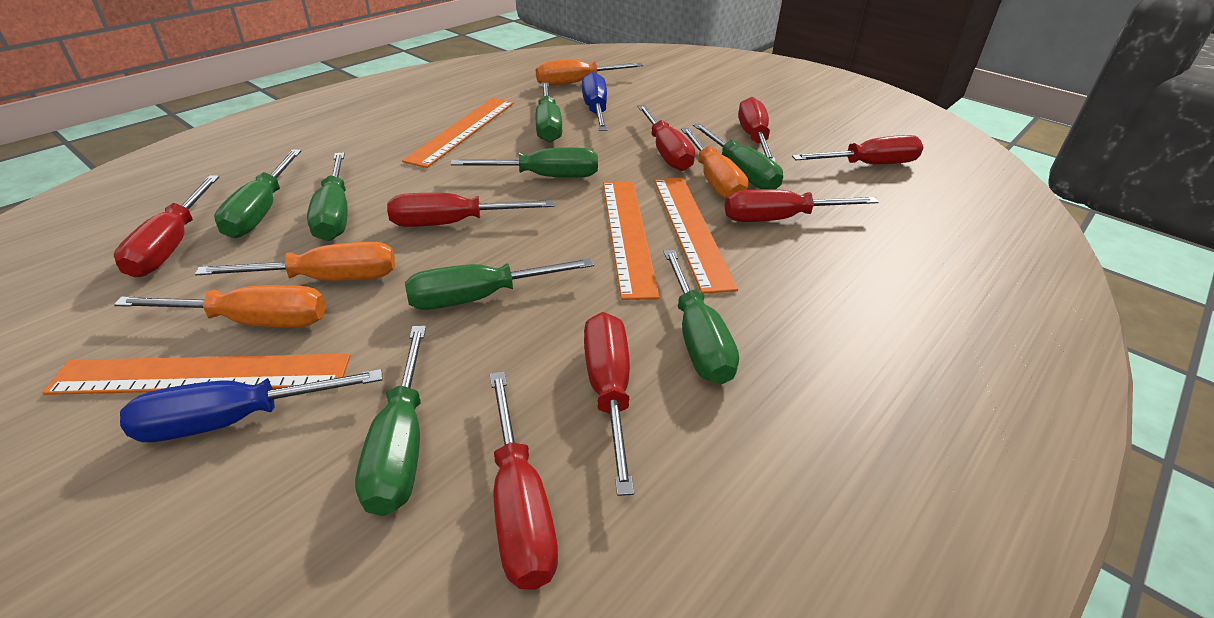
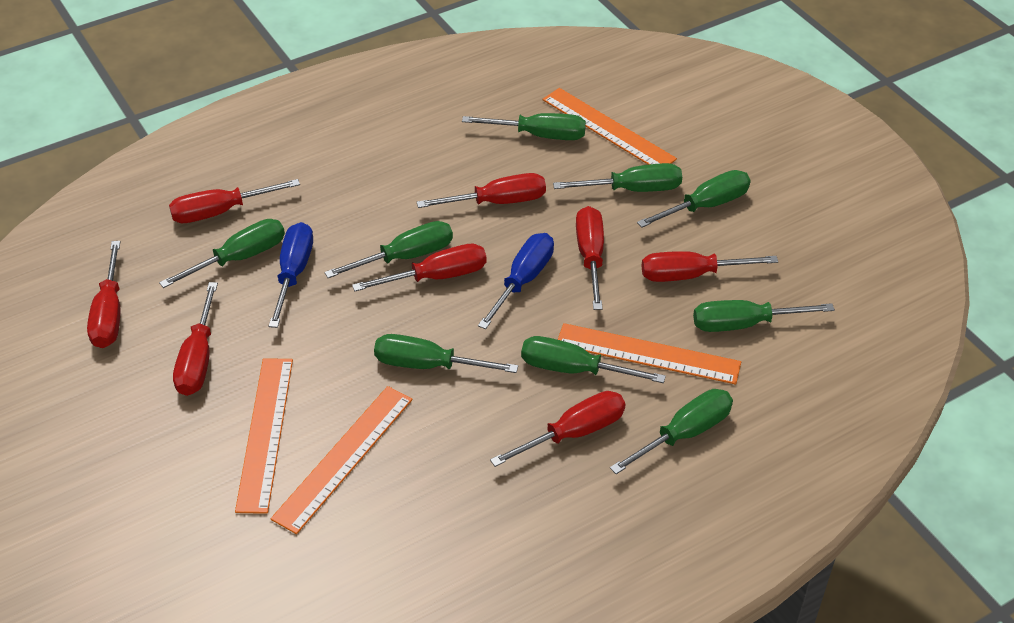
green screwdriver: [214,149,301,238] [307,152,348,241] [355,326,426,516] [405,258,594,310] [451,148,598,178] [535,82,562,143] [663,250,739,384] [693,123,783,189] = 8 -> [159,219,285,288] [324,221,453,278] [374,334,518,373] [462,113,586,140] [521,336,666,383] [553,163,682,192] [610,389,733,474] [637,170,751,228] [693,300,835,332] = 9
orange screwdriver: [114,285,326,327] [195,242,395,281] [536,60,643,86] [681,128,748,199] = 4 -> none = 0

